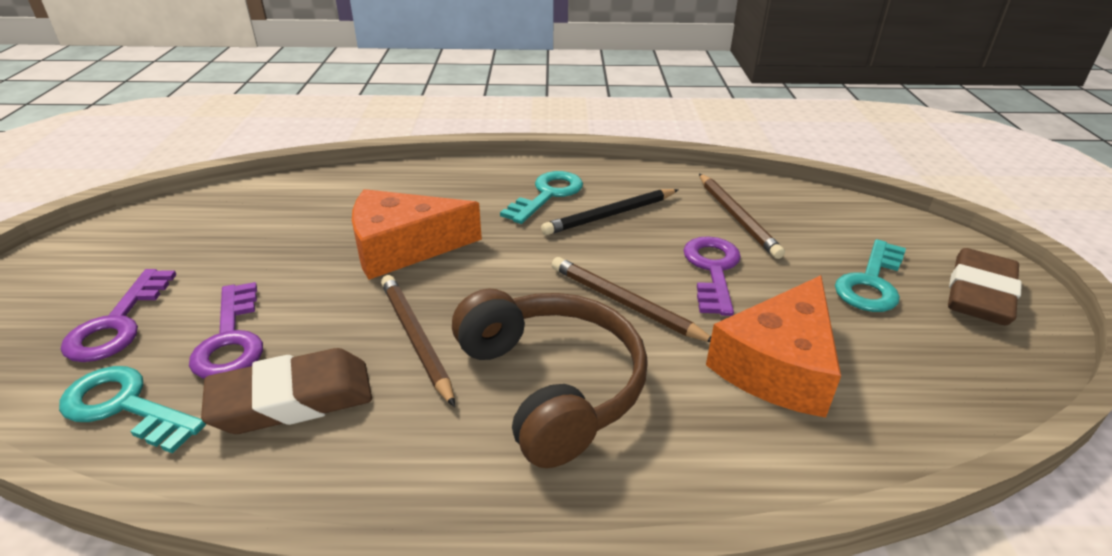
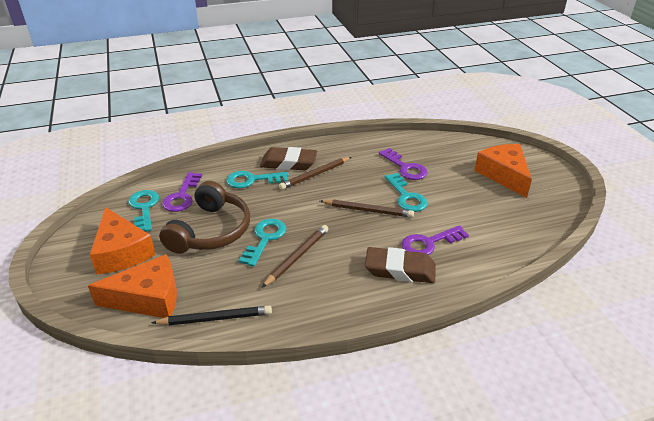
orange cheese: [352,189,482,280] [706,275,841,418] = 2 -> [88,254,177,318] [90,207,156,274] [474,144,532,198] = 3
turquoise key: [59,366,206,453] [500,171,583,224] [835,239,906,312] = 3 -> [128,190,159,232] [226,171,289,188] [238,219,286,267] [385,173,428,212] = 4

